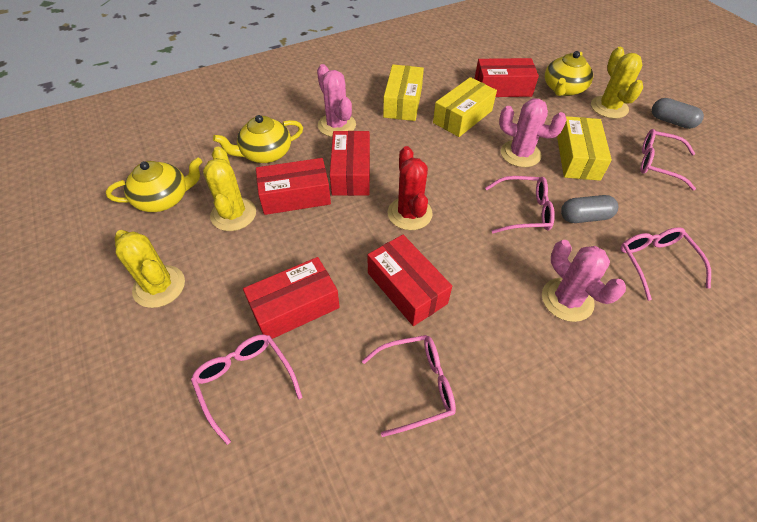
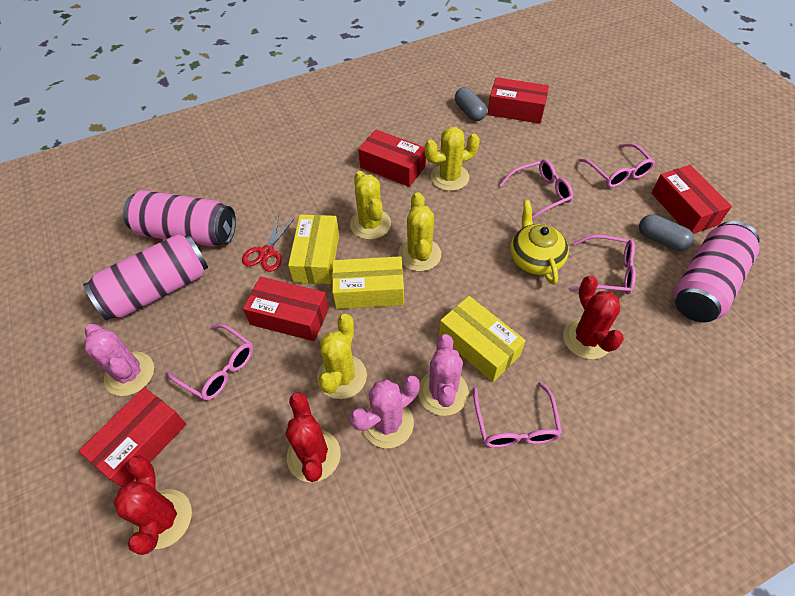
pink can: none = 0 -> [83,234,208,321] [123,190,236,247] [673,221,759,322] = 3
red cactus: [388,146,433,230] = 1 -> [113,455,192,555] [286,392,341,482] [563,275,624,359] = 3
red scissors: none = 0 -> [242,216,295,272] = 1
yellow cactus: [114,230,185,308] [203,146,256,231] [591,47,643,119] = 3 -> [317,314,367,399] [350,171,391,240] [398,192,441,271] [424,127,480,191] = 4
yellow teapot: [106,158,202,212] [213,115,303,163] [545,51,593,96] = 3 -> [510,200,569,285] = 1

